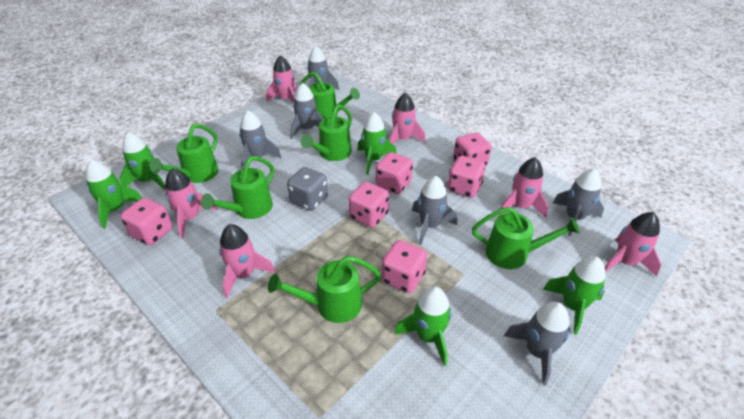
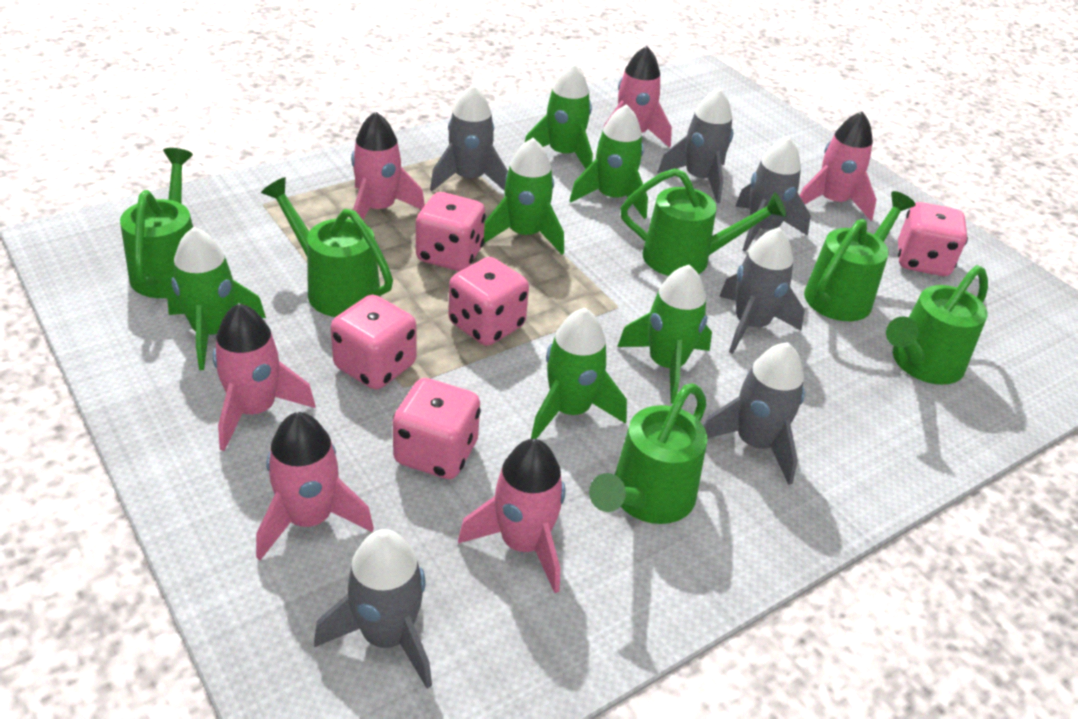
green rocket: [86,160,142,229] [119,132,166,190] [357,112,397,175] [394,286,452,366] [543,256,606,335] = 5 -> [167,227,266,370] [484,138,564,255] [524,63,593,169] [531,308,627,439] [569,104,648,219] [617,265,712,403] = 6
grey dice: [287,167,328,211] = 1 -> none = 0
pink dice: [120,198,173,245] [349,182,389,228] [376,152,413,194] [382,240,427,293] [447,156,485,198] [453,133,492,166] = 6 -> [331,295,416,390] [393,378,481,479] [416,192,486,271] [448,257,529,346] [898,202,968,276] = 5

